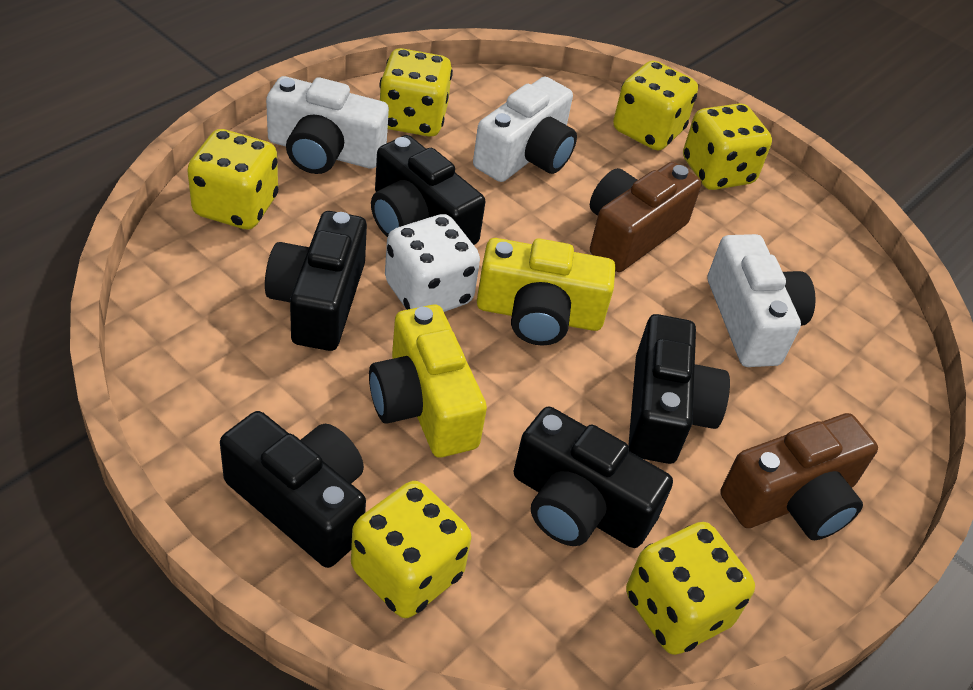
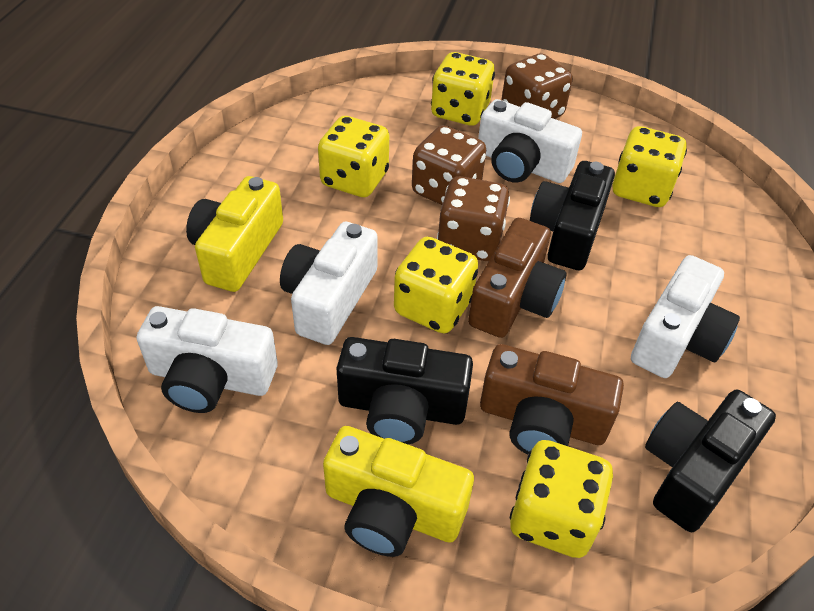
black camera: [220,411,366,568] [265,211,367,351] [371,135,485,245] [513,406,673,548] [628,314,730,464] = 5 -> [337,337,473,444] [530,161,615,270] [645,390,776,532] = 3
brown dice: none = 0 -> [412,125,486,205] [437,176,510,261] [502,53,573,119] = 3
white camera: [266,76,389,174] [473,77,577,182] [708,234,816,367] = 3 -> [137,306,278,413] [280,222,378,345] [478,99,582,183] [631,255,740,378] = 4
white dice: [385,214,480,312] = 1 -> none = 0
yellow dice: [187,129,278,229] [351,481,471,618] [379,48,453,137] [613,61,698,151] [626,522,755,655] [683,103,772,190] = 6 -> [318,116,389,197] [394,237,478,333] [431,52,495,126] [510,440,613,558] [612,126,687,207] = 5

